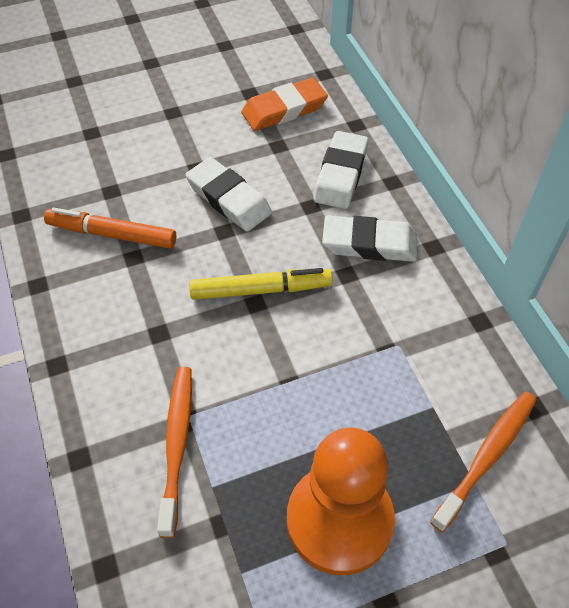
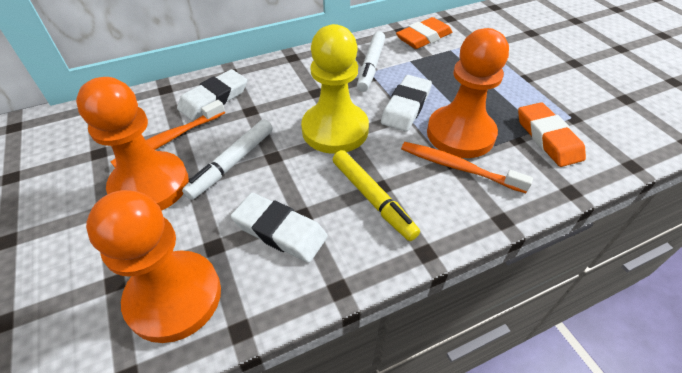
orange eraser: [241,78,328,131] = 1 -> [396,17,452,49] [518,102,586,167] = 2
orange marker: [44,207,176,249] = 1 -> none = 0
orange pawn: [287,428,395,575] = 1 -> [76,77,189,211] [86,190,221,343] [427,28,509,158] = 3
white marker: none = 0 -> [182,119,273,200] [357,31,385,92] = 2
yellow pawn: none = 0 -> [301,24,369,154] = 1

